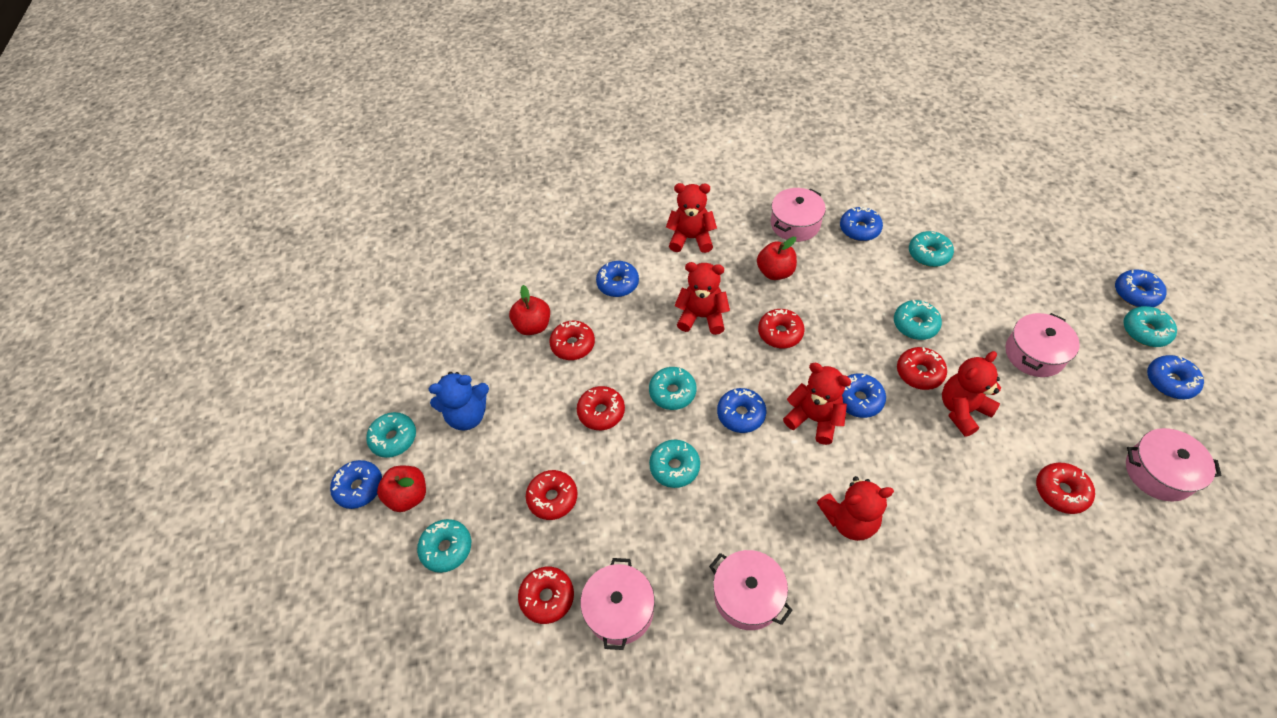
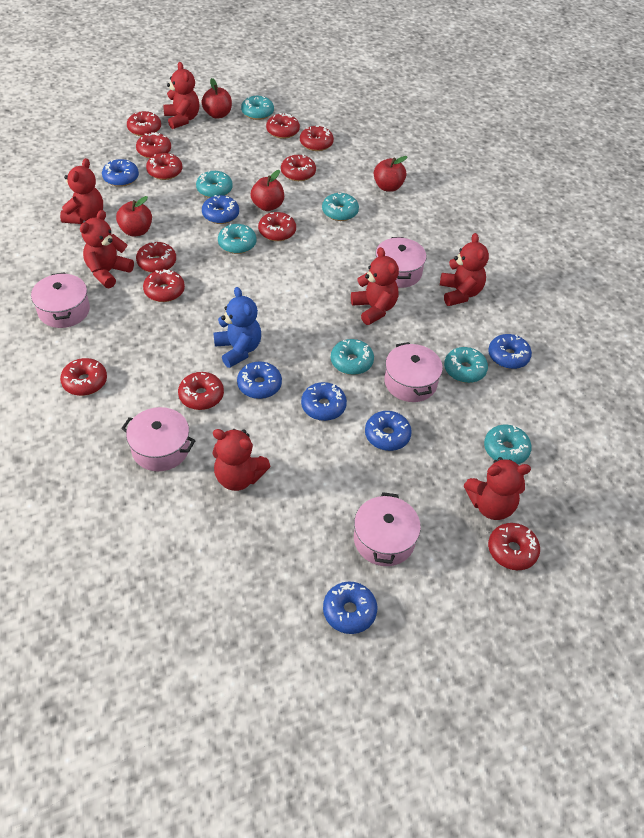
red apple: [377,466,426,512] [509,285,550,335] [757,237,797,280] = 3 -> [116,196,152,236] [202,78,232,119] [251,170,284,211] [374,156,408,192] = 4
red donut: [518,567,574,624] [526,470,578,520] [549,321,595,360] [577,386,625,430] [758,309,805,348] [897,347,947,390] [1036,463,1095,514] = 7 -> [60,358,107,396] [127,111,161,136] [136,132,171,159] [136,242,176,273] [143,269,185,302] [146,153,182,180] [178,372,224,410] [258,212,296,241] [266,113,300,139] [281,154,316,181] [300,126,334,151] [488,523,540,570] = 12
red teddy bear: [666,183,717,253] [674,262,730,335] [783,363,851,445] [817,476,894,541] [942,351,1001,437] = 5 -> [60,158,103,224] [80,210,134,288] [163,62,199,129] [212,429,270,491] [351,247,399,325] [440,233,489,306] [464,457,531,520] = 7

